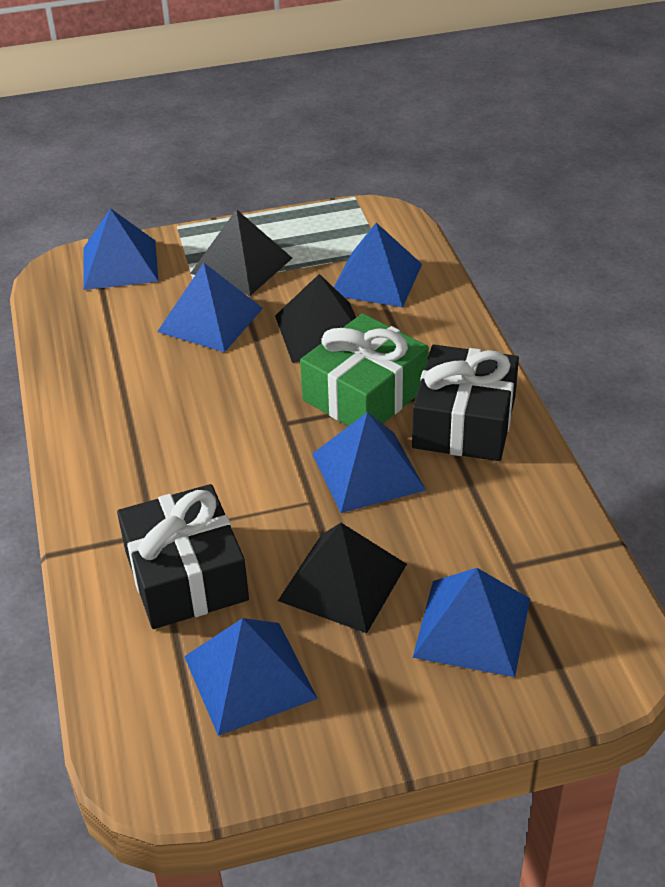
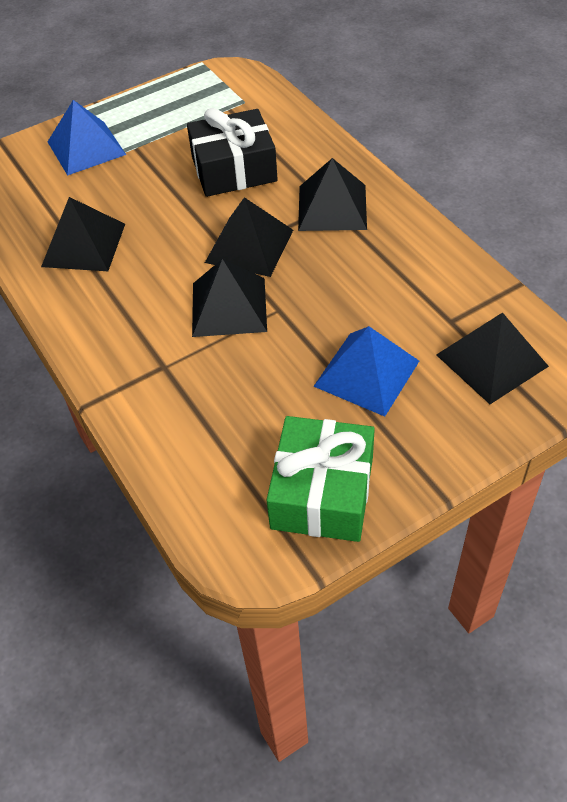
black gift: [117,484,249,629] [412,345,519,461] = 2 -> [187,108,278,197] = 1
black pyramid: [191,209,292,296] [275,274,356,363] [278,523,407,633] = 3 -> [41,197,125,271] [192,259,267,337] [205,197,293,277] [298,158,367,231] [436,312,549,404] = 5
blue pyramid: [83,208,159,290] [157,263,263,352] [184,618,318,736] [312,412,426,513] [334,223,422,307] [413,568,530,677] = 6 -> [48,100,126,176] [313,326,419,417] = 2

